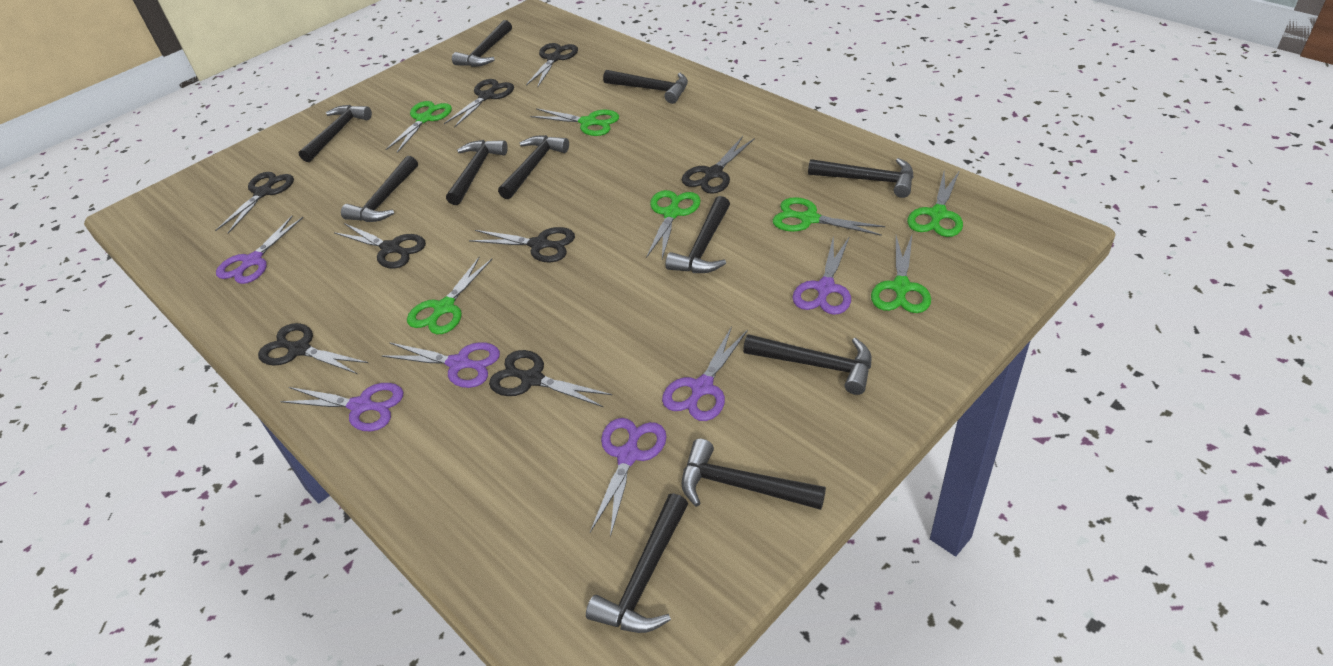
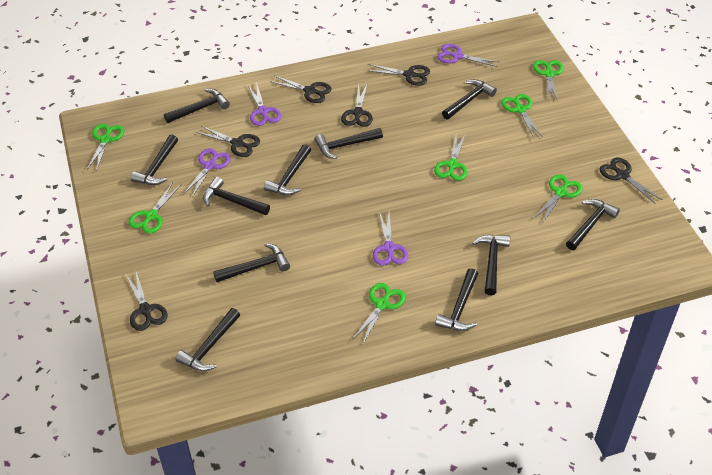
black scissors: [215,172,294,234] [258,323,368,374] [334,223,426,269] [444,79,514,128] [469,227,575,262] [489,350,612,407] [526,43,578,88] [682,136,755,194] = 8 -> [126,272,168,331] [196,126,260,157] [269,75,331,103] [341,83,373,127] [367,64,430,86] [600,158,662,204] = 6
purple scissors: [216,216,303,284] [280,383,403,431] [382,342,500,388] [590,418,667,537] [662,326,748,421] [792,235,851,315] = 6 -> [183,148,231,197] [248,82,281,126] [373,212,408,266] [437,44,499,67] = 4

